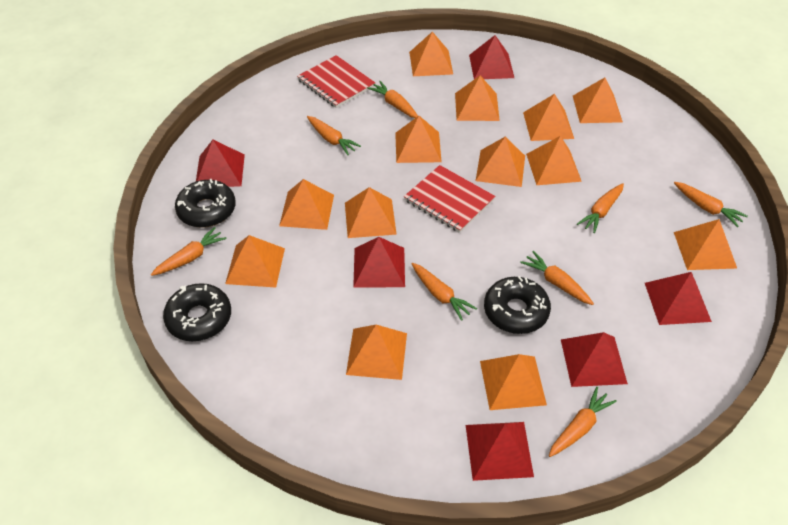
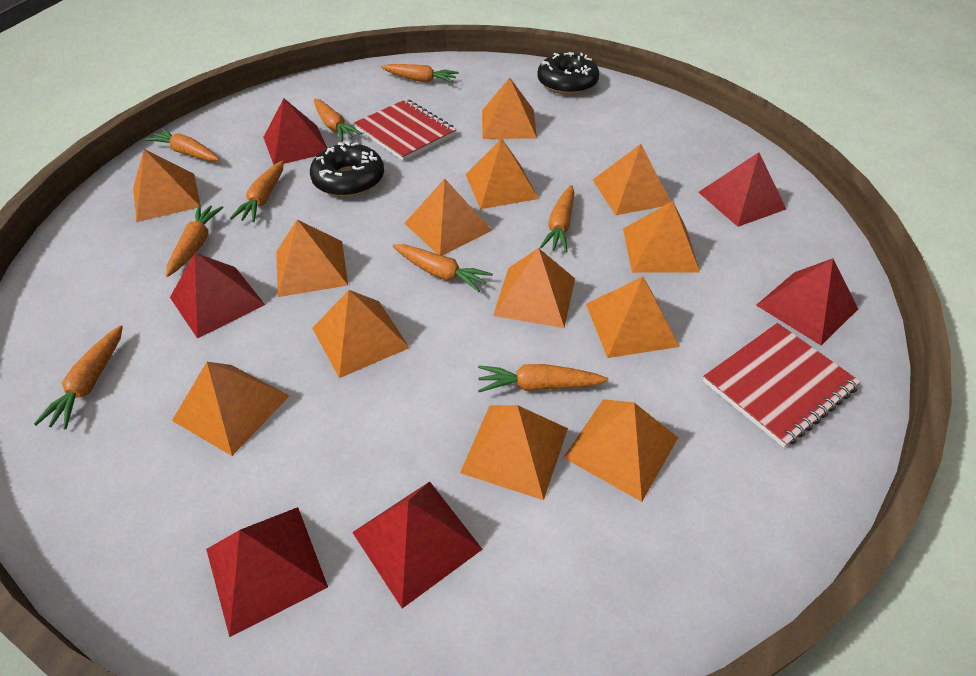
black donut: [163,283,231,341] [175,179,236,228] [484,276,551,334] = 3 -> [310,141,384,197] [537,52,599,95] = 2
orange carrot: [151,227,227,276] [307,116,361,155] [367,81,418,118] [412,263,477,321] [520,251,594,305] [549,387,617,457] [577,183,624,233] [674,182,748,227] = 8 -> [34,325,123,429] [145,128,220,161] [166,205,223,277] [230,161,284,222] [314,98,362,142] [381,64,459,83] [393,244,493,292] [478,364,609,392] [540,185,575,252] = 9

